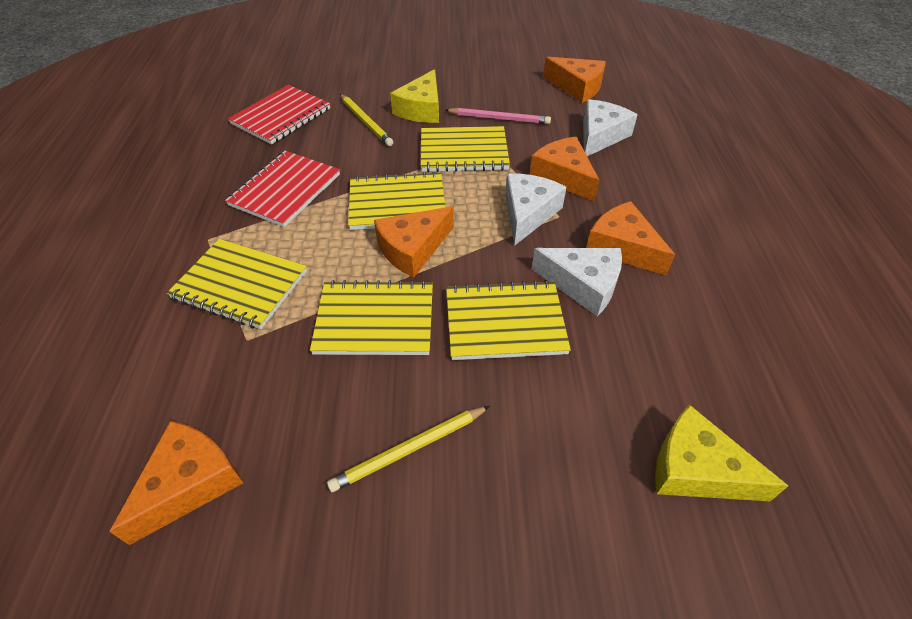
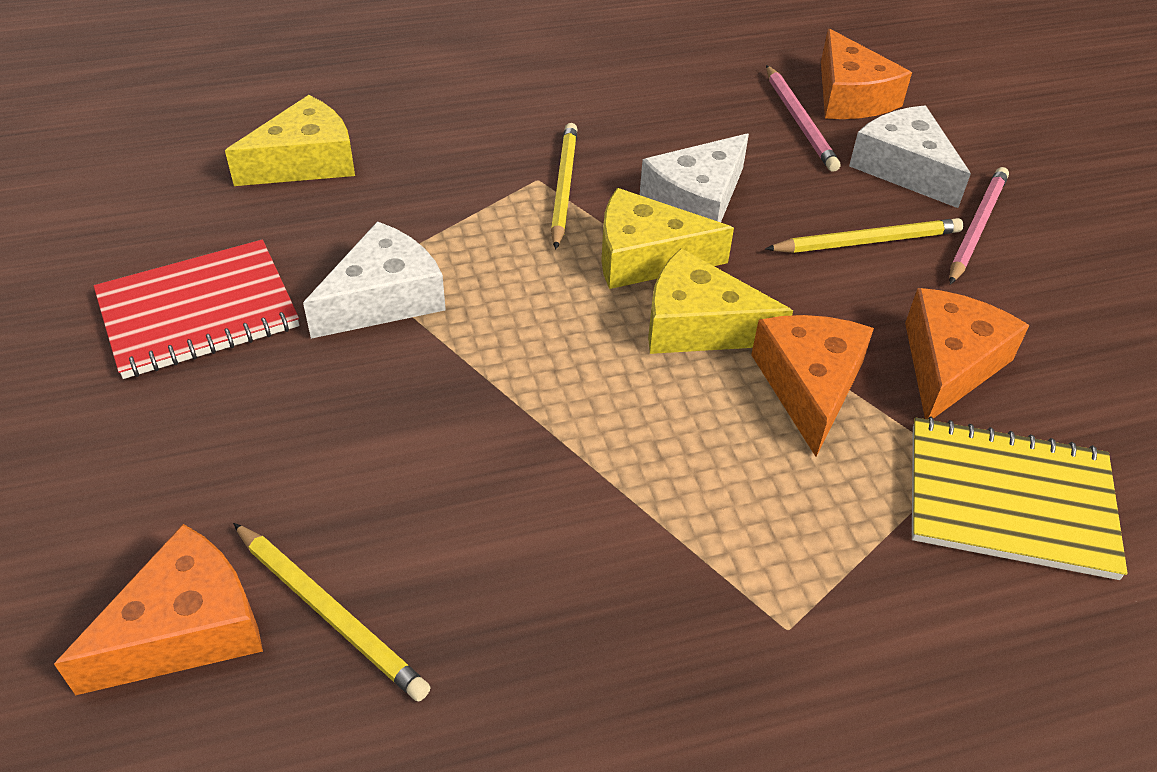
orange cheese: [109,421,243,545] [374,206,454,278] [530,137,599,201] [543,57,606,103] [586,201,675,275] = 5 -> [54,524,263,695] [751,315,874,457] [821,28,912,119] [905,288,1029,419] = 4
pink pencil: [445,108,551,124] = 1 -> [766,65,840,172] [949,167,1009,285] = 2
red notebook: [225,151,340,227] [228,85,330,144] = 2 -> [94,240,299,379] = 1
yellow cheese: [390,69,439,123] [655,404,788,502] = 2 -> [225,95,355,186] [601,188,734,289] [648,248,793,354] = 3
yellow notebook: [167,239,307,329] [310,280,433,355] [348,172,446,230] [421,126,510,172] [446,280,571,360] = 5 -> [912,417,1127,580] = 1
yellow pencil: [327,406,490,492] [340,94,393,146] = 2 -> [233,523,430,702] [551,123,577,250] [765,218,963,253] = 3

